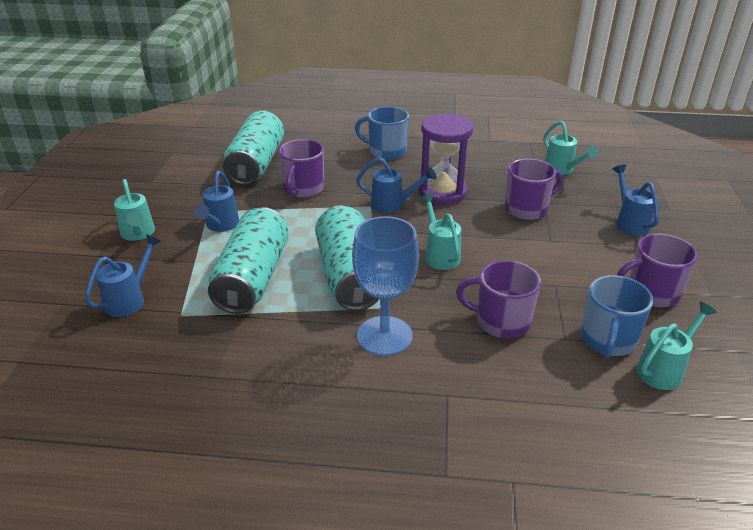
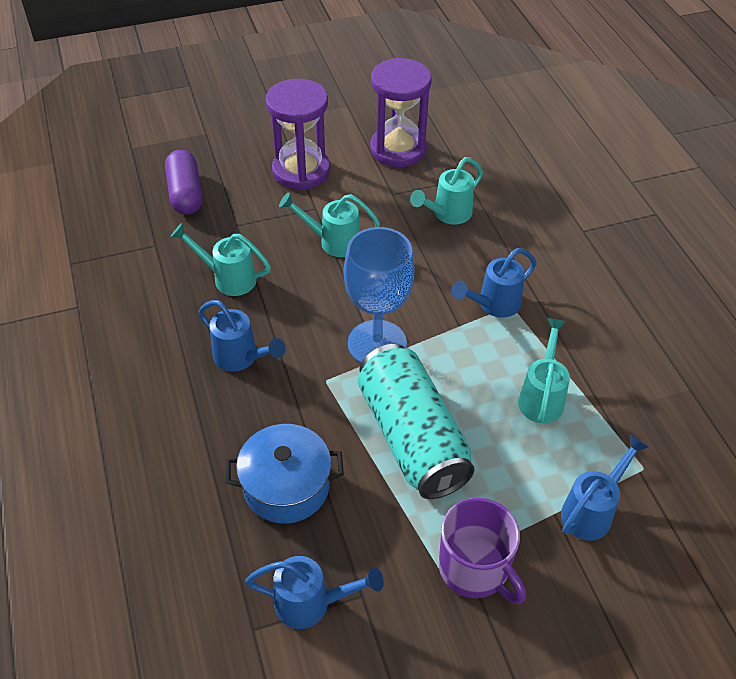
blue mug: [355,106,409,160] [581,275,653,358] = 2 -> none = 0
blue pot: none = 0 -> [225,424,344,524] = 1
purple capsule: none = 0 -> [165,150,203,215] = 1
purple hourglass: [419,113,473,205] = 1 -> [266,79,330,190] [370,58,432,167] = 2
purple mug: [279,139,324,198] [456,260,541,339] [505,159,563,220] [617,233,698,307] = 4 -> [439,498,526,604] = 1
turquoise can: [208,207,289,314] [223,110,284,185] [315,206,379,311] = 3 -> [358,344,475,499] = 1

